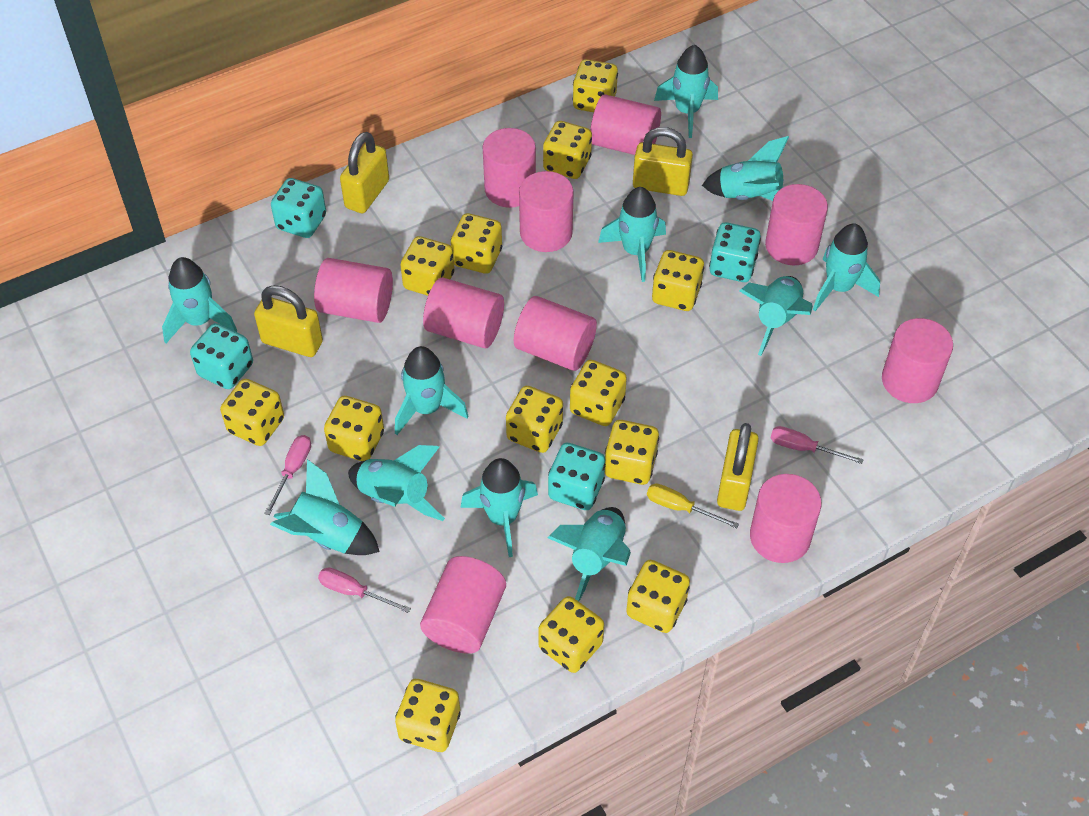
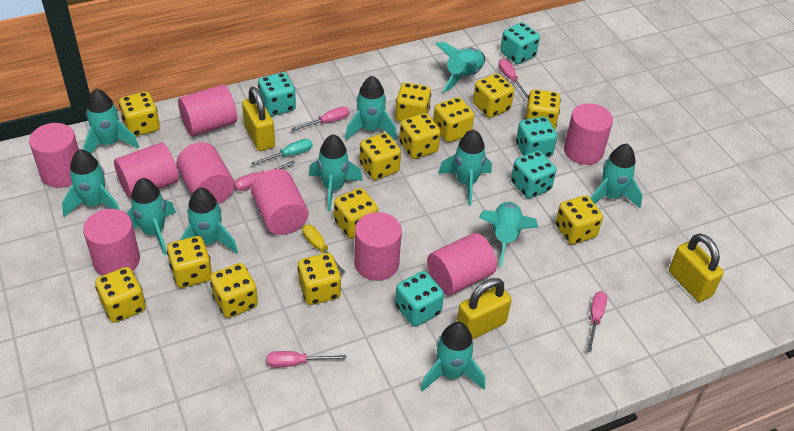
pink cylinder: [314,258,393,323] [420,556,506,654] [423,277,504,348] [483,128,536,208] [514,296,597,371] [519,171,574,252] [590,94,661,155] [750,474,821,563] [765,184,828,265] [882,318,953,403] = 10 -> [29,123,79,188] [83,209,140,276] [114,142,179,200] [176,142,235,204] [178,85,237,136] [251,169,309,235] [354,212,402,281] [427,233,497,295] [564,103,613,165] = 9
pink screwdriver: [264,435,311,515] [318,567,411,613] [770,426,864,464] = 3 -> [234,161,295,191] [267,351,346,367] [291,107,350,131] [498,59,529,98] [587,291,607,352] = 5
turquoise dice: [190,323,253,389] [271,178,326,238] [548,443,606,510] [709,222,761,282] = 4 -> [258,72,296,116] [395,271,444,327] [500,22,540,64] [511,151,556,198] [516,117,557,157] = 5
turquoise screwdriver: none = 0 -> [251,139,312,166] = 1
yellow padlock: [254,285,323,357] [340,132,389,214] [633,127,693,196] [717,423,759,511] = 4 -> [242,87,275,151] [457,278,512,340] [669,233,724,302] = 3

